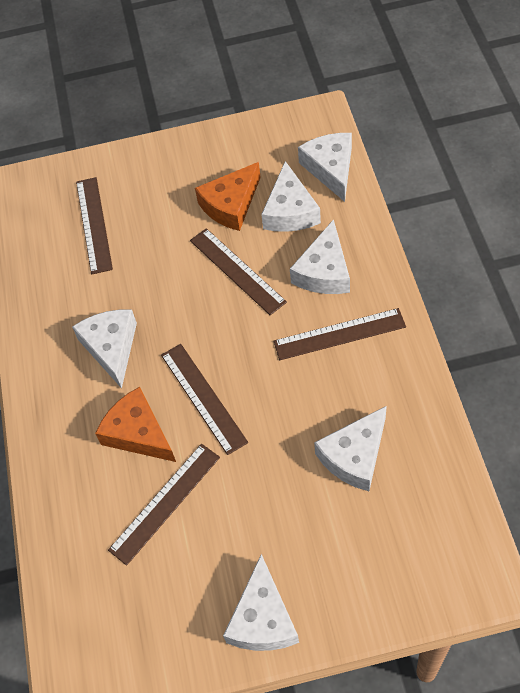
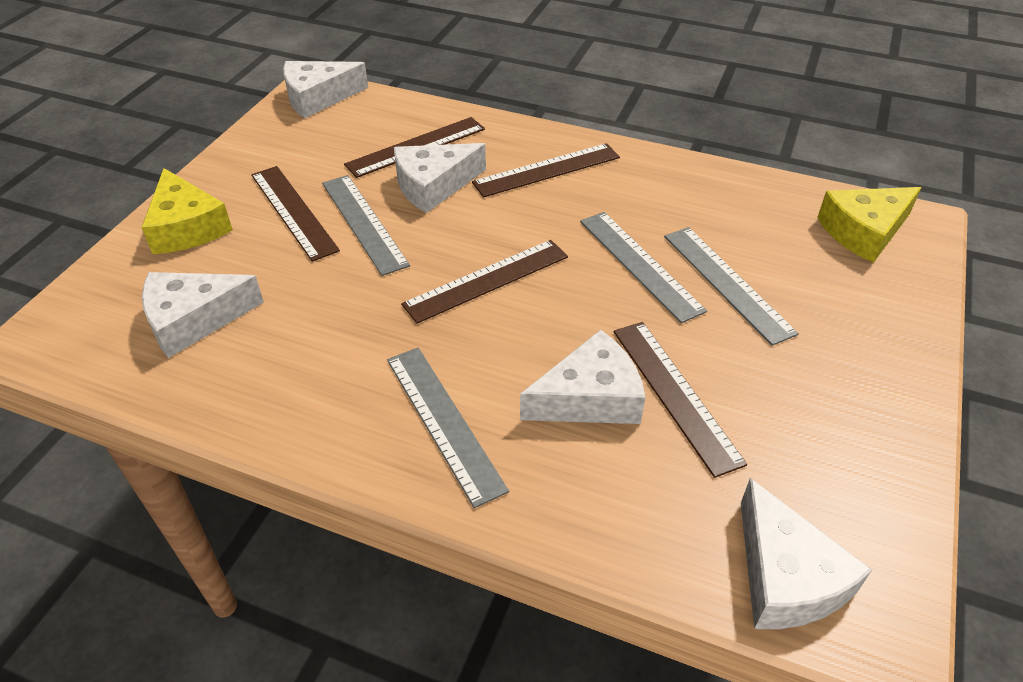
grey ruler: none = 0 -> [322,175,410,276] [387,347,509,508] [580,212,707,323] [664,227,799,346] = 4
orange cheese: [95,387,176,462] [195,162,261,231] = 2 -> none = 0
white cheese: [72,310,137,389] [223,554,299,651] [261,161,321,232] [290,219,350,294] [298,133,352,202] [314,406,387,491] = 6 -> [142,272,264,358] [283,61,368,118] [394,143,486,213] [520,330,645,424] [741,478,872,629] = 5
yellow cheese: none = 0 -> [141,168,233,254] [817,187,922,263] = 2

